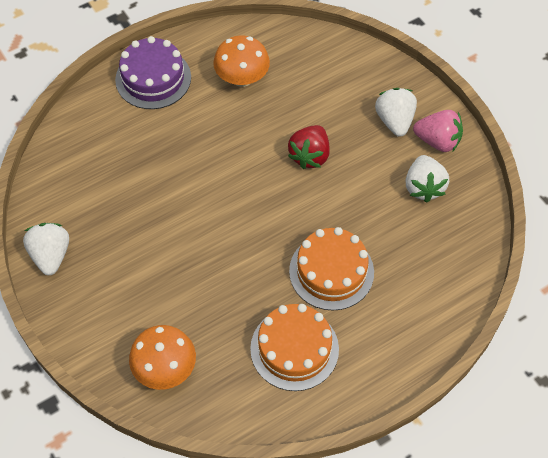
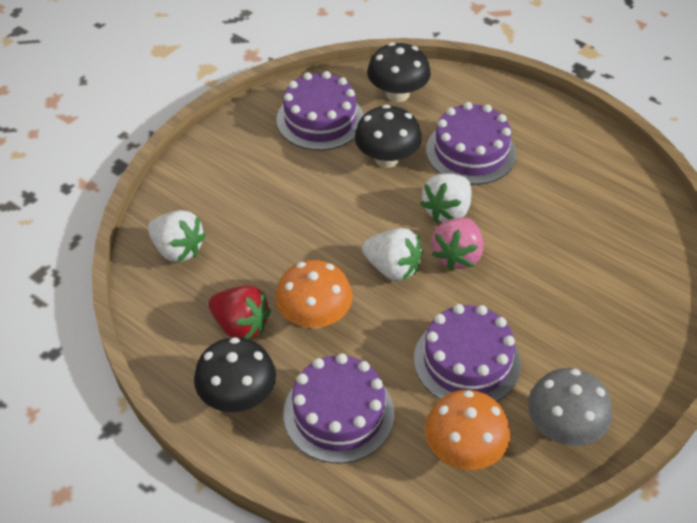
black mushroom: none = 0 -> [194,337,276,412] [354,105,422,168] [367,42,431,102] = 3
grey mushroom: none = 0 -> [528,368,612,446] = 1
orange cake: [250,304,339,391] [289,227,374,311] = 2 -> none = 0
purple cake: [115,36,191,109] = 1 -> [276,71,363,150] [283,353,394,463] [414,304,521,402] [426,102,516,185] = 4

